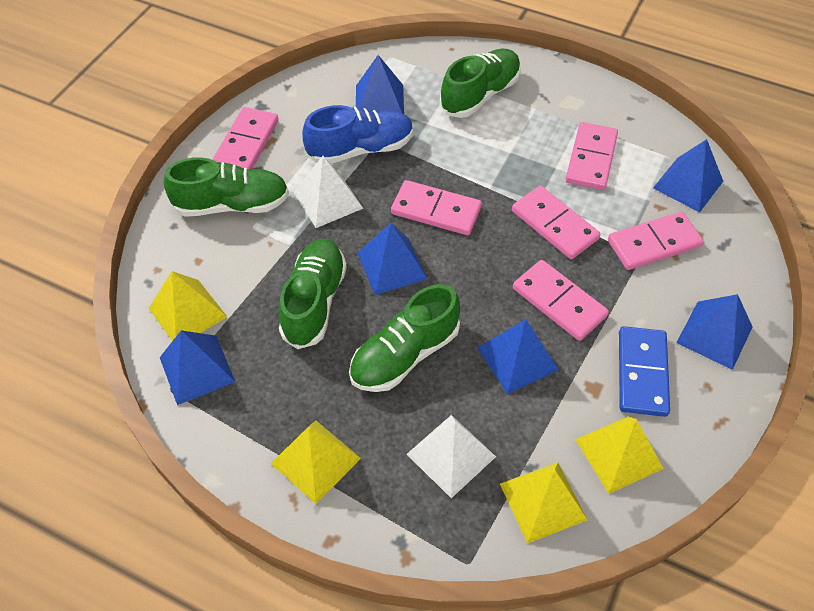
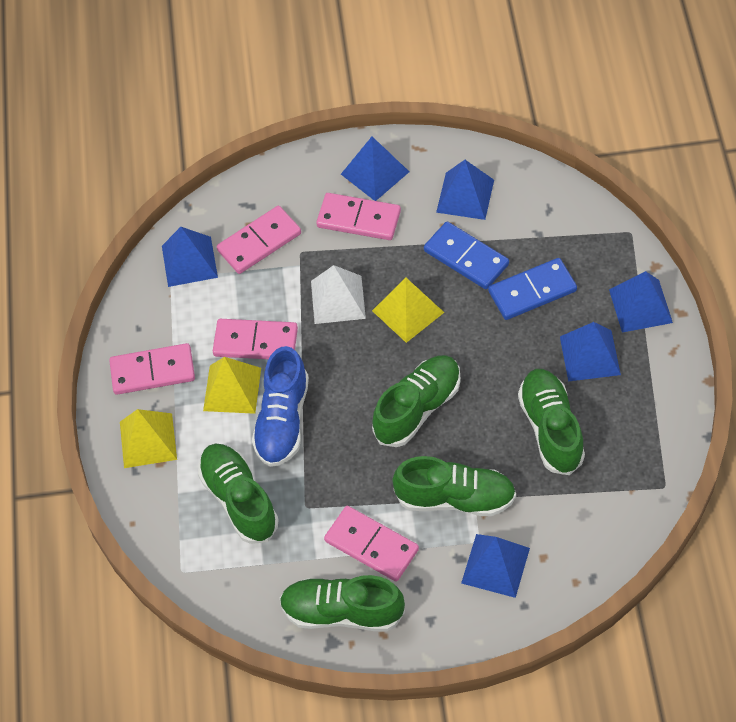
blue domino: [619,326,670,417] = 1 -> [424,221,509,289] [488,258,577,320] = 2
green shoe: [164,157,289,217] [279,239,347,349] [349,284,460,392] [439,49,521,118] = 4 -> [198,444,279,544] [280,575,405,632] [372,355,461,447] [392,456,516,516] [518,369,585,475] = 5
pink domino: [213,107,279,169] [391,180,482,235] [512,186,600,259] [513,260,609,341] [565,122,618,190] [608,212,704,270] = 6 -> [109,343,195,395] [213,319,298,359] [217,206,301,274] [316,193,401,240] [324,506,419,582] = 5
white pyramid: [294,156,363,228] [407,415,496,498] = 2 -> [311,265,366,324] = 1
yellow pyramid: [149,271,227,341] [271,420,361,504] [500,462,587,543] [575,416,664,494] = 4 -> [120,409,177,468] [203,357,261,414] [372,277,445,343] = 3

